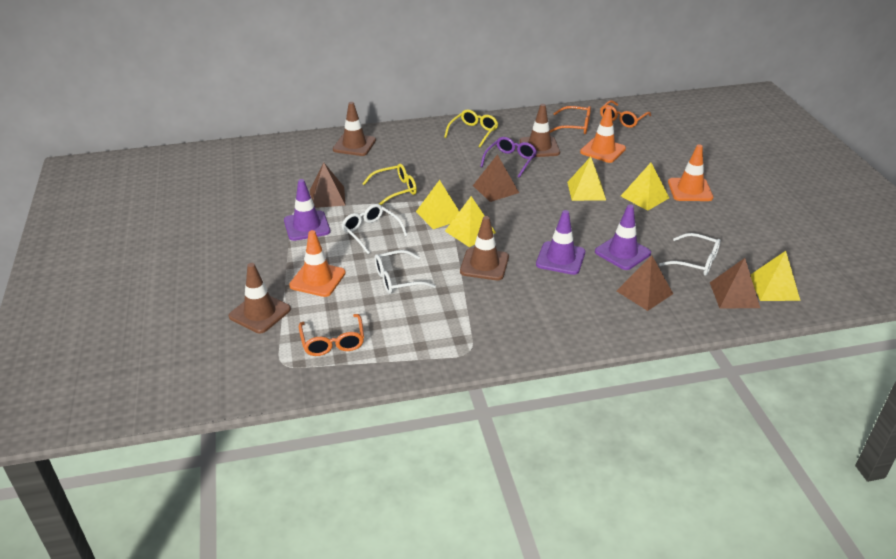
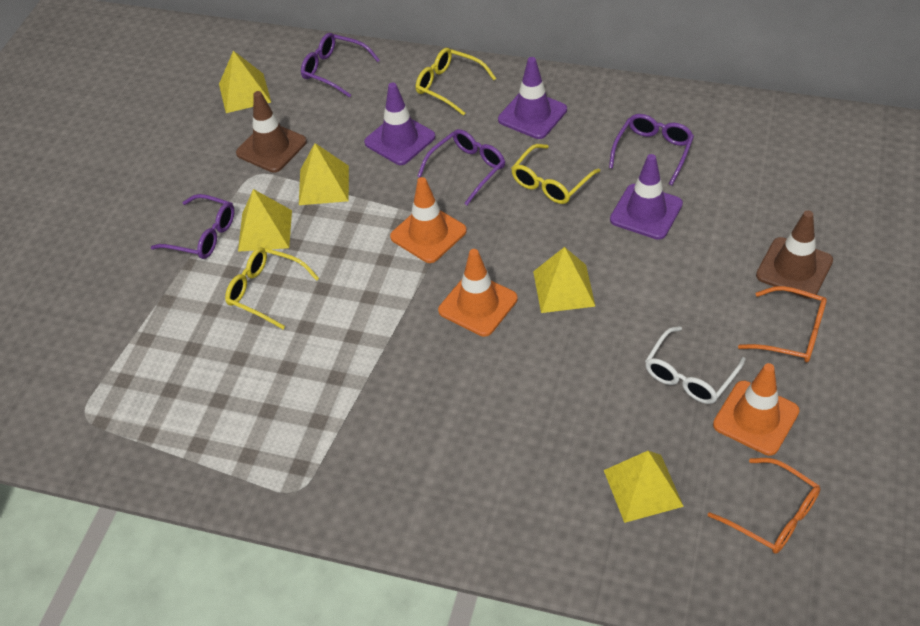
brown pyramid: [310,163,346,208] [473,154,519,202] [617,255,673,311] [710,258,760,308] = 4 -> none = 0
brown traffic cone: [228,263,291,333] [333,102,376,156] [460,216,509,280] [520,104,560,157] = 4 -> [236,91,307,173] [756,210,833,299] = 2
orange glasses: [299,314,364,356] [550,106,591,134] [600,100,651,128] = 3 -> [708,458,821,554] [738,286,827,363] = 2
purple glasses: [480,137,537,178] = 1 -> [151,194,235,259] [301,33,380,97] [417,129,505,205] [609,114,694,185] = 4
white glasses: [341,204,408,254] [374,250,436,294] [659,233,721,276] = 3 -> [645,326,746,404] = 1
yellow glasses: [362,164,417,205] [444,109,498,148] = 2 -> [225,247,319,329] [416,48,496,116] [511,144,600,204] = 3

